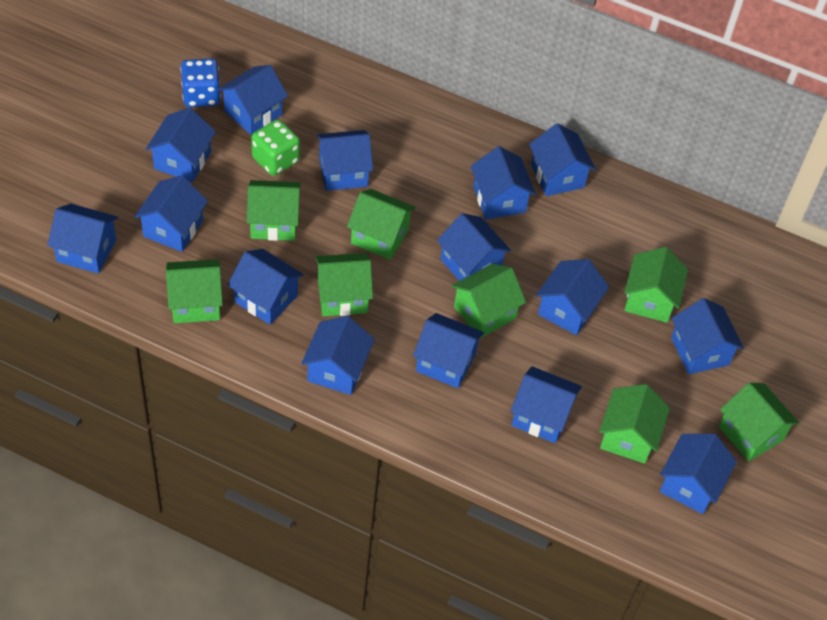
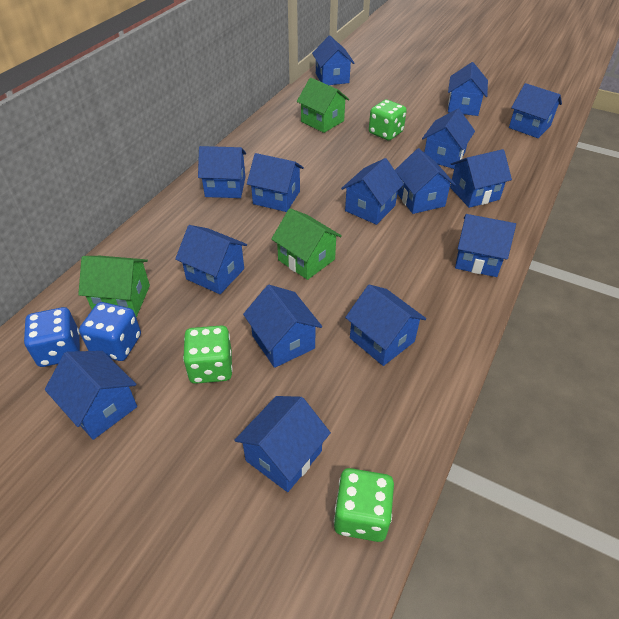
blue dice: [181,59,221,107] = 1 -> [24,307,80,367] [79,302,141,361] = 2
green dice: [251,119,300,176] = 1 -> [183,325,233,384] [334,468,394,542] [369,99,407,140] = 3
green house: [166,259,223,323] [247,180,301,241] [315,253,373,316] [347,189,416,260] [451,264,526,338] [599,384,670,464] [624,247,688,323] [719,382,799,461] = 8 -> [78,256,150,317] [271,208,342,280] [297,78,349,133] = 3

